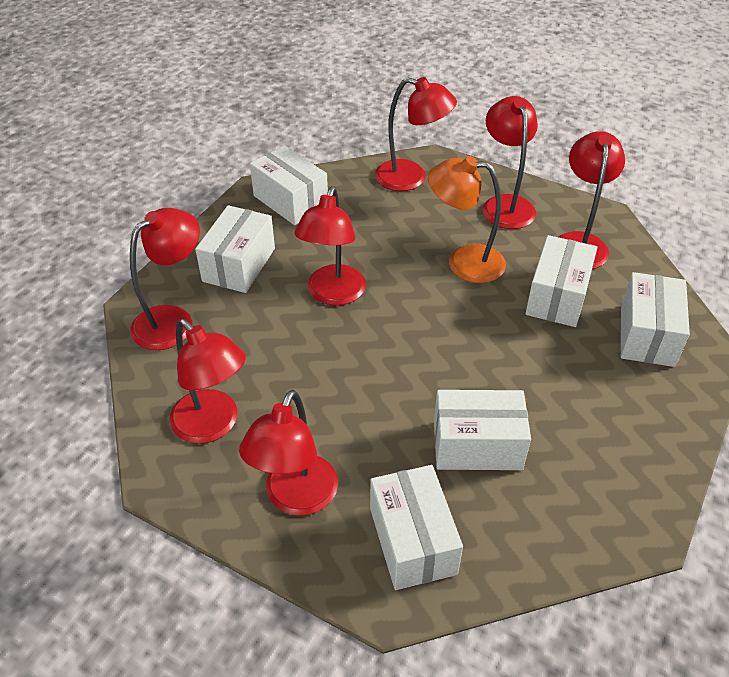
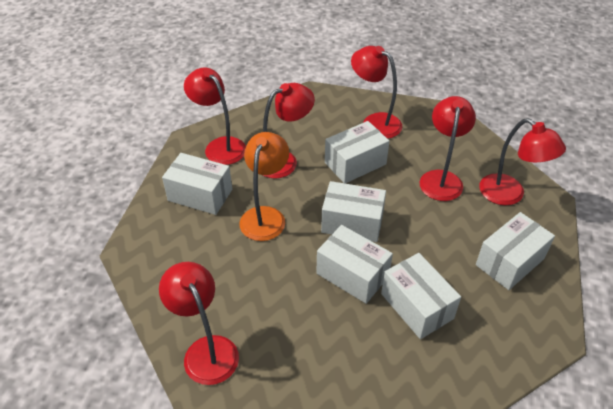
red lamp: [130,208,200,350] [170,319,246,444] [239,390,338,516] [294,186,366,306] [375,77,457,191] [483,96,538,229] [559,131,625,269] = 7 -> [159,262,239,385] [184,68,246,165] [263,83,315,179] [351,46,402,139] [420,96,476,201] [479,118,566,205] = 6

